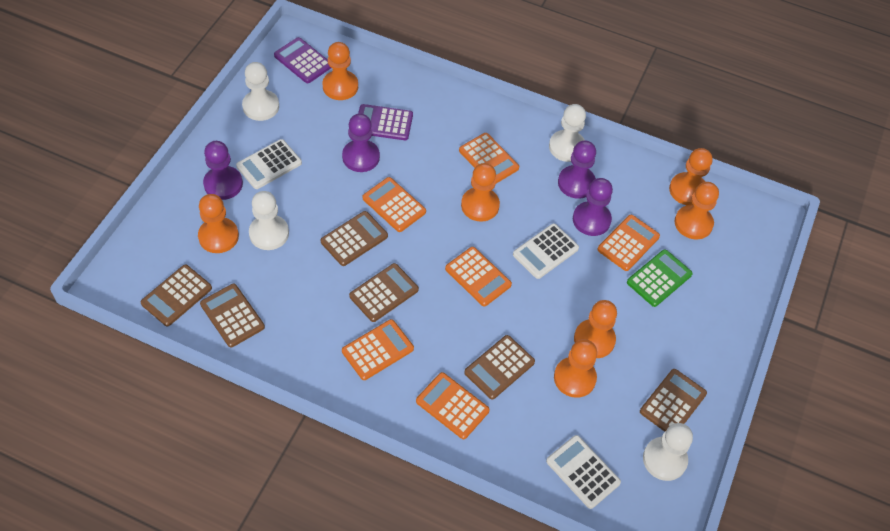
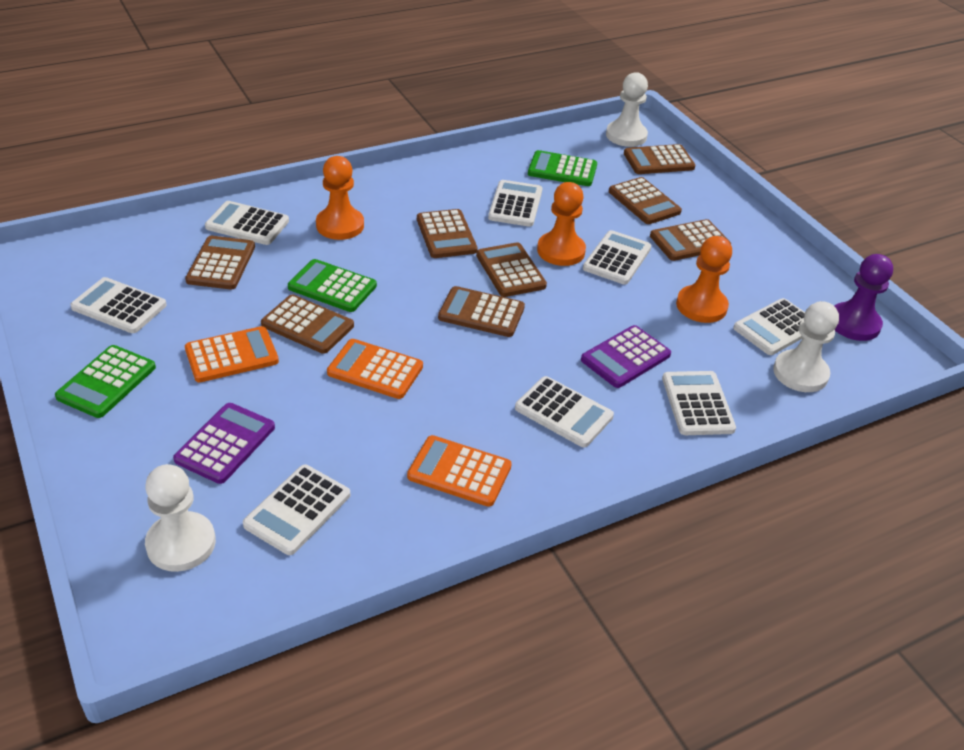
brown calculator: [141,265,212,327] [200,284,265,347] [321,211,388,266] [349,263,419,322] [464,335,535,399] [640,369,707,432] = 6 -> [185,236,255,289] [261,295,354,354] [417,209,478,258] [438,286,525,337] [476,242,547,297] [609,177,682,224] [624,144,695,174] [650,219,731,261] = 8
green calculator: [627,249,693,307] = 1 -> [55,345,156,418] [288,259,377,312] [528,150,597,186] = 3
orange calculator: [342,319,414,380] [363,177,426,232] [416,372,490,439] [445,247,512,306] [459,133,519,183] [597,215,660,271] = 6 -> [185,326,279,382] [327,339,423,399] [407,435,512,507] = 3
orange pawn: [198,194,239,253] [322,42,358,100] [461,163,500,221] [554,339,597,398] [574,300,617,358] [669,148,713,205] [674,182,719,239] = 7 -> [316,156,364,240] [537,182,586,266] [676,236,732,323] = 3
purple pawn: [203,141,243,200] [342,113,380,172] [558,141,596,199] [573,178,613,236] = 4 -> [834,254,893,341] = 1
white calculator: [236,139,302,189] [513,223,579,279] [546,435,621,509] = 3 -> [70,277,167,333] [205,201,289,245] [243,465,350,555] [488,180,542,227] [515,376,614,447] [583,230,651,285] [662,371,736,435] [733,298,805,355] = 8
white pawn: [242,62,279,121] [249,191,289,250] [549,104,586,162] [643,423,693,481] = 4 -> [145,464,216,572] [606,72,648,147] [773,301,839,392] = 3

